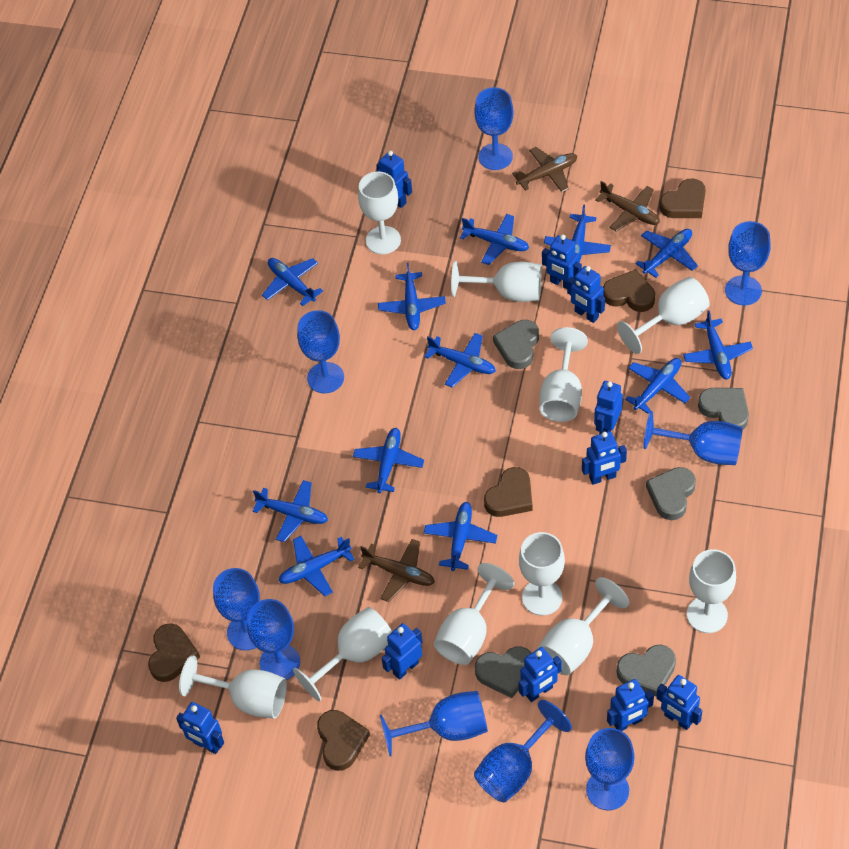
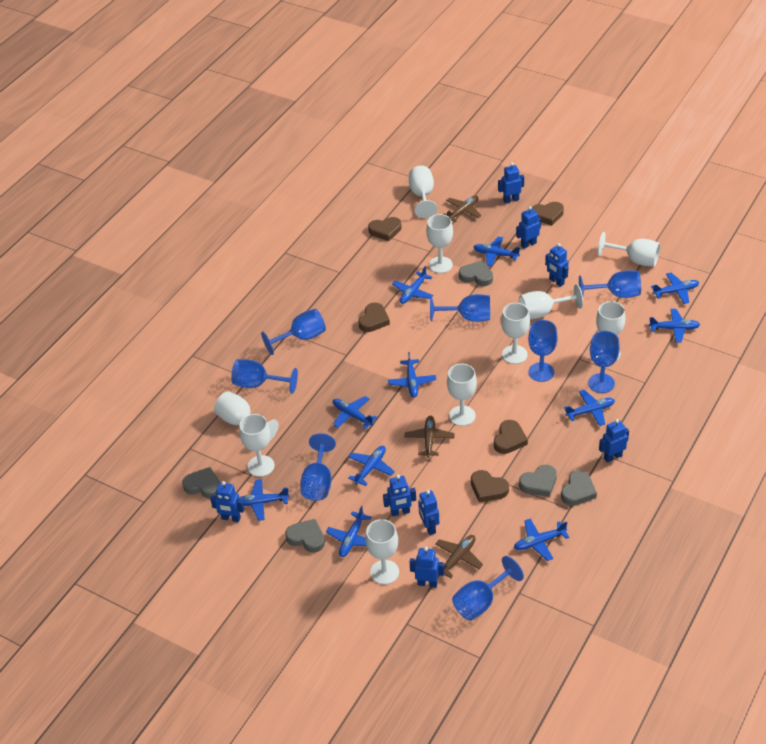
blue goblet: [213,568,260,650] [247,599,300,680] [297,310,344,393] [380,691,488,756] [474,87,514,170] [474,700,572,802] [585,728,635,810] [643,411,743,465] [725,221,771,305] = 9 -> [231,359,298,394] [261,309,326,355] [301,433,336,501] [430,294,490,322] [452,556,524,621] [528,320,558,382] [579,270,641,298] [588,331,620,393] = 8
blue plane: [252,480,328,542] [262,258,323,306] [279,536,355,596] [353,428,424,493] [378,263,446,330] [424,333,496,388] [424,502,497,571] [460,214,529,265] [544,204,611,262] [625,358,690,414] [635,229,698,278] [683,310,753,379] = 12 -> [239,479,290,521] [326,506,371,557] [333,396,378,429] [348,446,395,486] [388,352,436,397] [392,266,434,304] [474,237,520,266] [514,519,569,561] [564,390,615,426] [649,309,700,343] [651,273,699,304] = 11
blue robot: [176,702,224,754] [376,151,412,208] [381,623,422,680] [519,647,562,702] [542,234,582,289] [567,266,605,323] [582,431,627,485] [594,381,623,434] [607,679,654,731] [656,675,703,730] = 10 -> [210,481,244,522] [383,475,416,516] [410,547,444,588] [418,490,439,535] [498,162,524,204] [516,206,541,249] [545,243,569,287] [599,419,629,463] = 8

